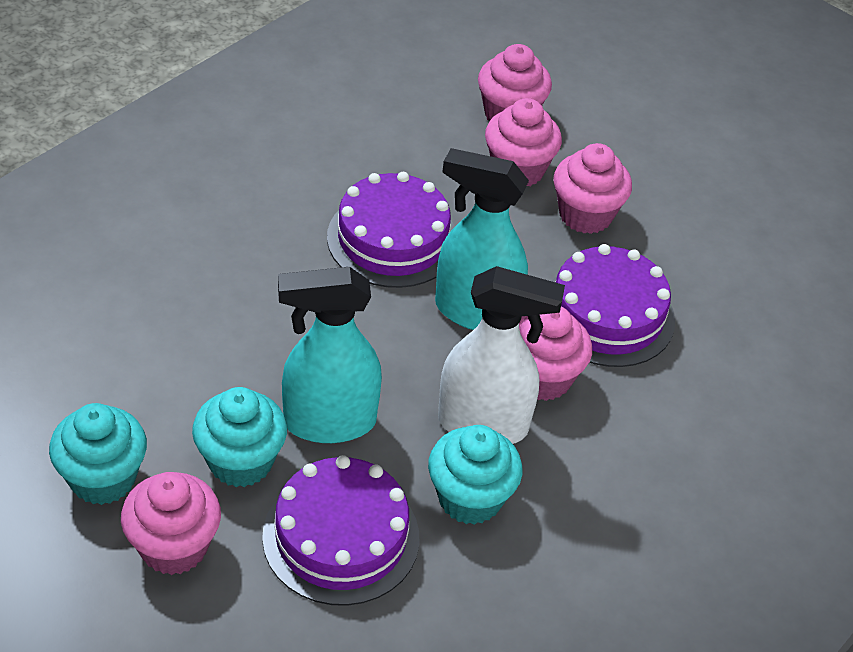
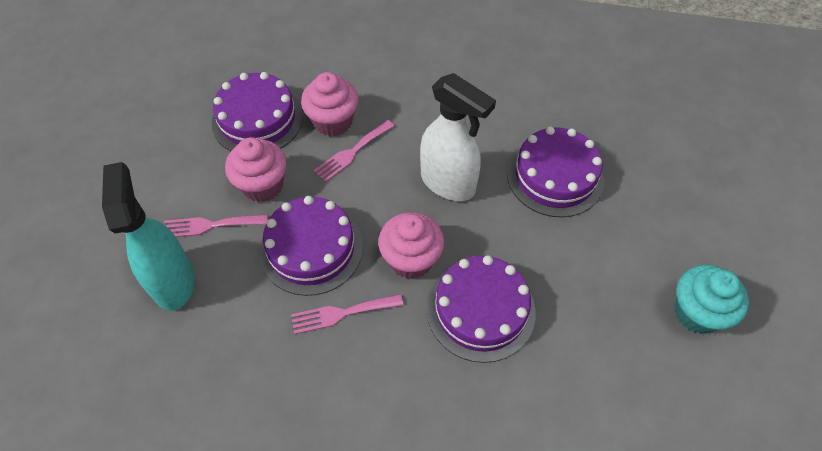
pink cupcake: [121,472,221,575] [478,44,552,121] [485,98,562,186] [519,307,592,401] [553,143,632,234] = 5 -> [225,137,287,202] [301,72,359,137] [378,212,444,279] = 3
pink fork: none = 0 -> [164,214,268,237] [291,294,404,334] [313,120,395,182] = 3
purple cake: [262,455,419,606] [327,172,455,288] [551,244,675,367] = 3 -> [212,72,303,151] [259,196,363,296] [427,255,536,363] [507,127,604,217] = 4
turquoise cupcake: [49,403,147,505] [192,387,287,487] [428,425,522,525] = 3 -> [675,265,749,334] = 1
turquoise spray bottle: [278,267,382,443] [435,148,529,330] = 2 -> [102,162,195,311] = 1

